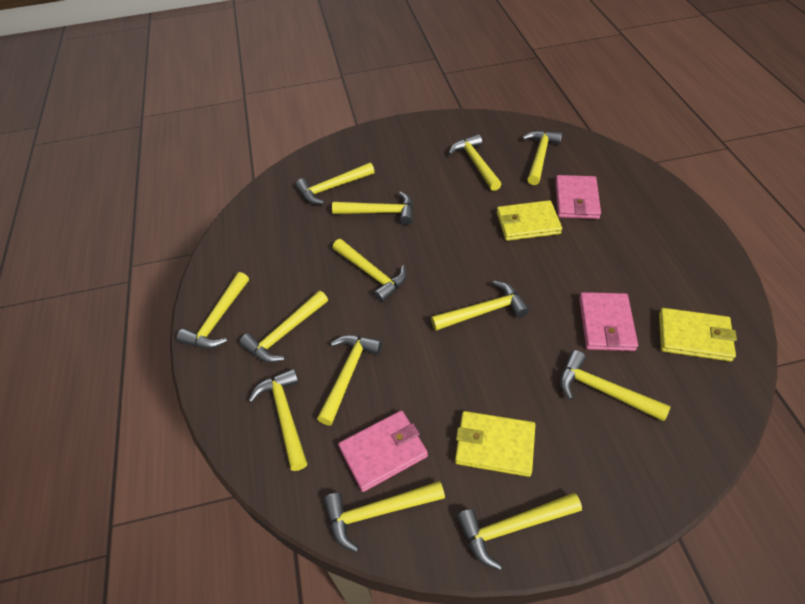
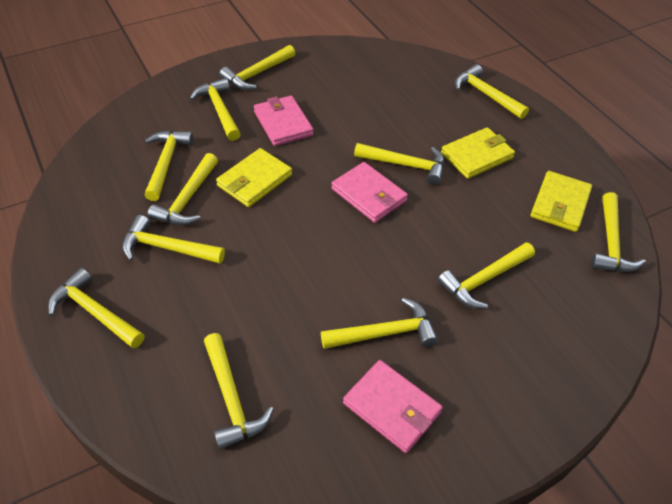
yellow hammer: [177,272,249,349] [239,291,328,363] [248,368,307,471] [296,163,375,204] [317,335,382,426] [324,481,445,553] [332,191,413,225] [333,239,407,302] [431,281,529,331] [449,134,502,191] [457,493,582,570] [522,131,562,185] [560,350,671,422] = 13 -> [48,268,144,349] [122,215,225,264] [144,131,193,201] [148,153,218,225] [189,78,241,141] [204,333,274,450] [219,45,295,90] [321,298,438,349] [354,143,444,185] [438,242,535,308] [455,64,529,119] [591,192,646,272] = 12

